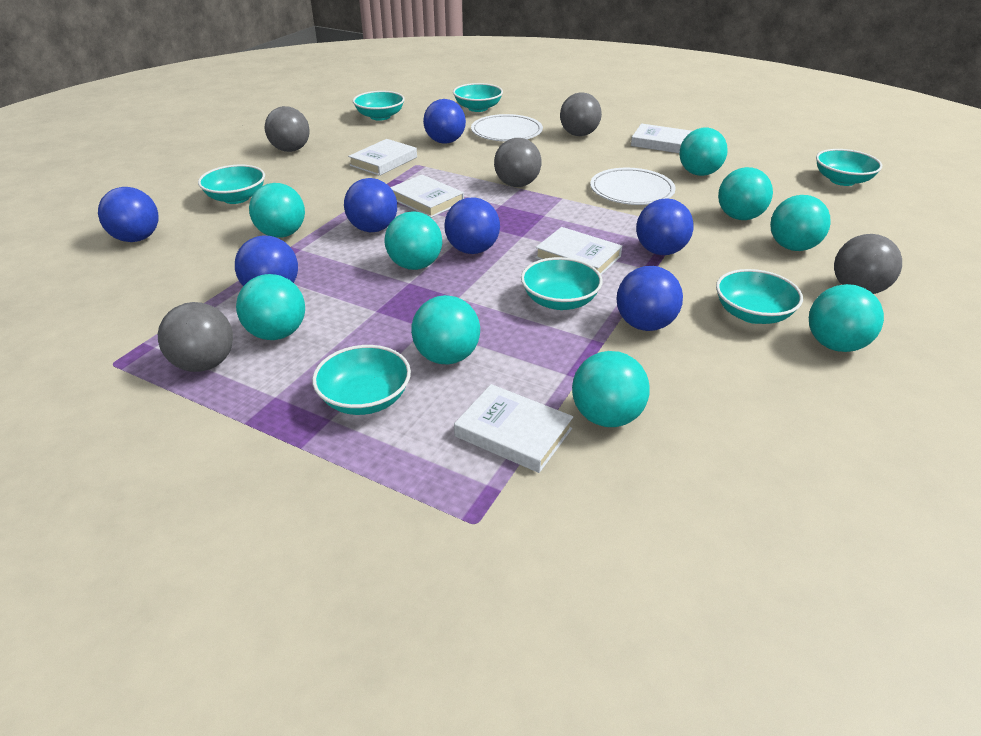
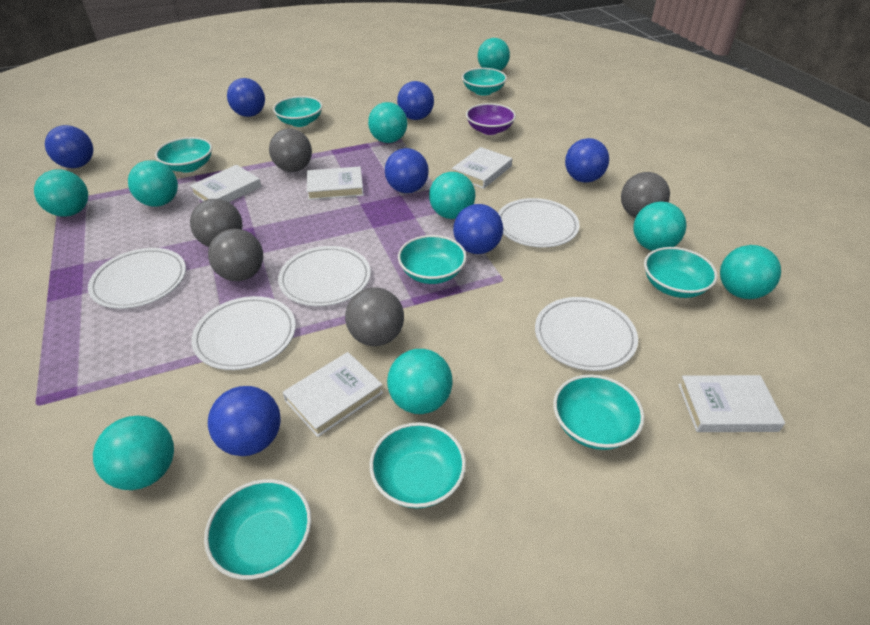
purple bowl: none = 0 -> [466,103,516,135] = 1
turquoise bowl: [198,165,265,204] [312,345,411,415] [353,91,405,121] [453,83,503,112] [521,257,603,310] [716,269,803,324] [816,149,882,186] = 7 -> [155,137,212,173] [204,479,311,580] [273,96,323,127] [370,422,466,508] [398,235,467,284] [462,68,507,96] [553,375,644,450] [644,247,718,298] = 8
white plate: [471,114,543,141] [590,168,676,205] = 2 -> [88,248,186,309] [191,296,296,370] [278,246,371,306] [498,198,580,247] [535,297,638,371] = 5

